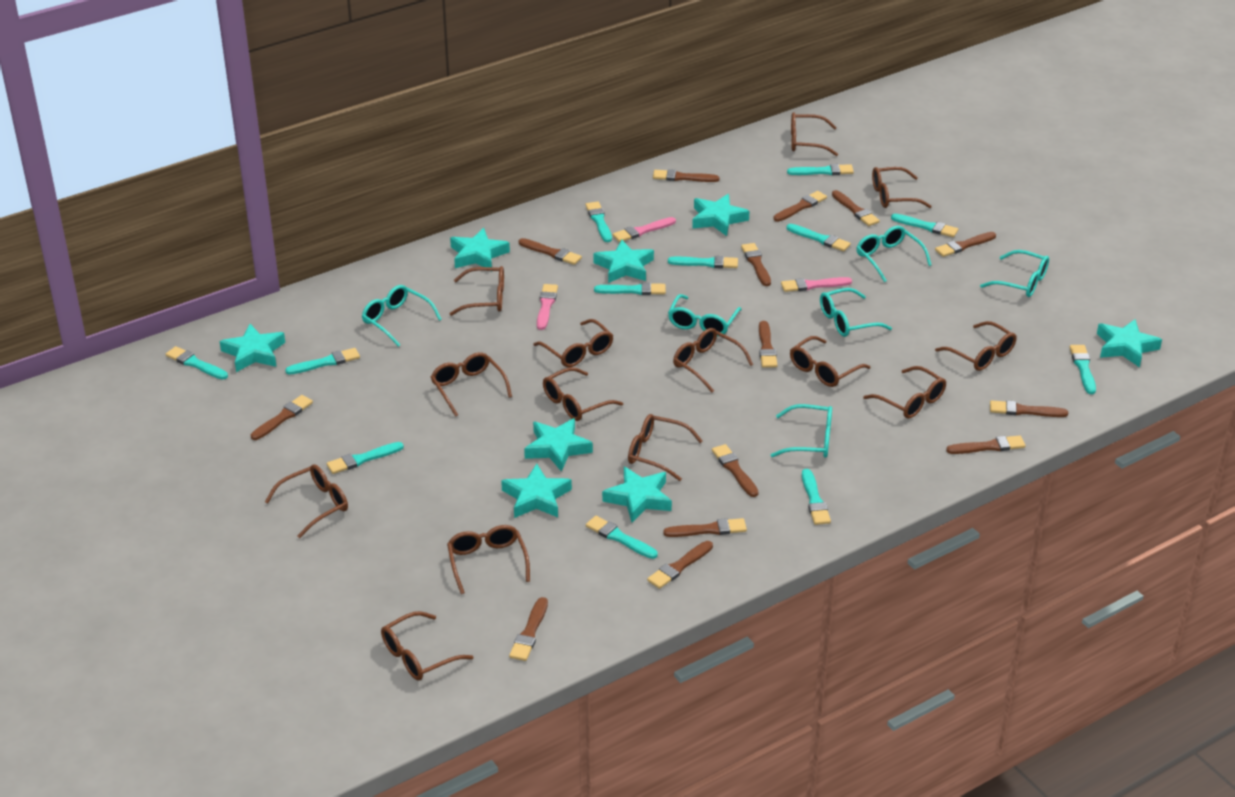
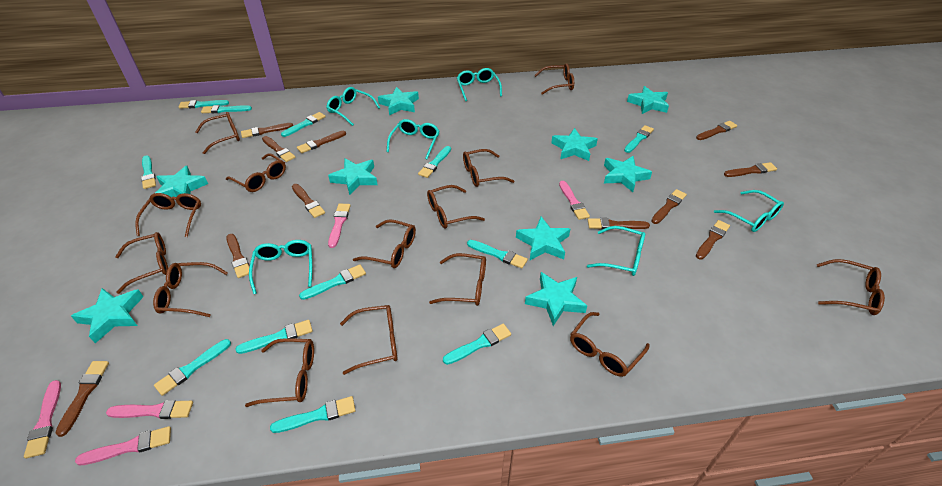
brown brush: [251,395,313,440] [509,597,548,661] [519,238,582,265] [647,541,713,589] [653,169,719,182] [663,518,747,537] [712,444,759,497] [741,243,771,286] [759,321,777,368] [773,191,827,222] [832,190,880,226] [935,232,996,257] [946,435,1025,454] [990,400,1068,417] = 14 -> [55,361,109,437] [226,234,249,278] [241,123,293,138] [262,136,296,162] [292,184,325,218] [297,131,346,153] [588,218,650,229] [652,189,687,224] [696,121,737,140] [696,220,730,259] [724,162,777,177] = 11
pink brush: [537,284,558,330] [613,217,676,242] [781,277,852,292] = 3 -> [24,380,61,458] [75,426,171,465] [106,400,193,419] [328,204,351,248] [559,181,590,220] = 5
turquoise star: [219,324,285,372] [450,228,510,268] [501,464,572,518] [524,418,593,472] [594,240,654,283] [602,467,672,523] [692,194,749,236] [1097,319,1162,368] = 8 -> [71,288,143,343] [155,166,208,197] [328,158,377,195] [378,87,419,115] [516,217,570,260] [525,272,587,326] [551,128,598,161] [604,156,652,192] [627,86,669,114] = 9

